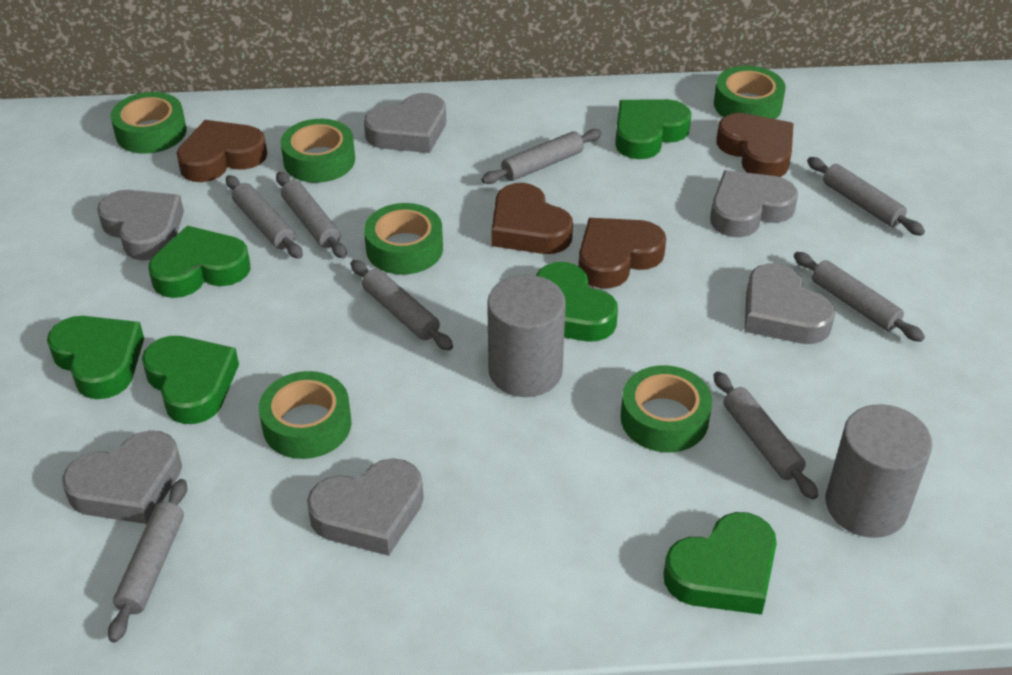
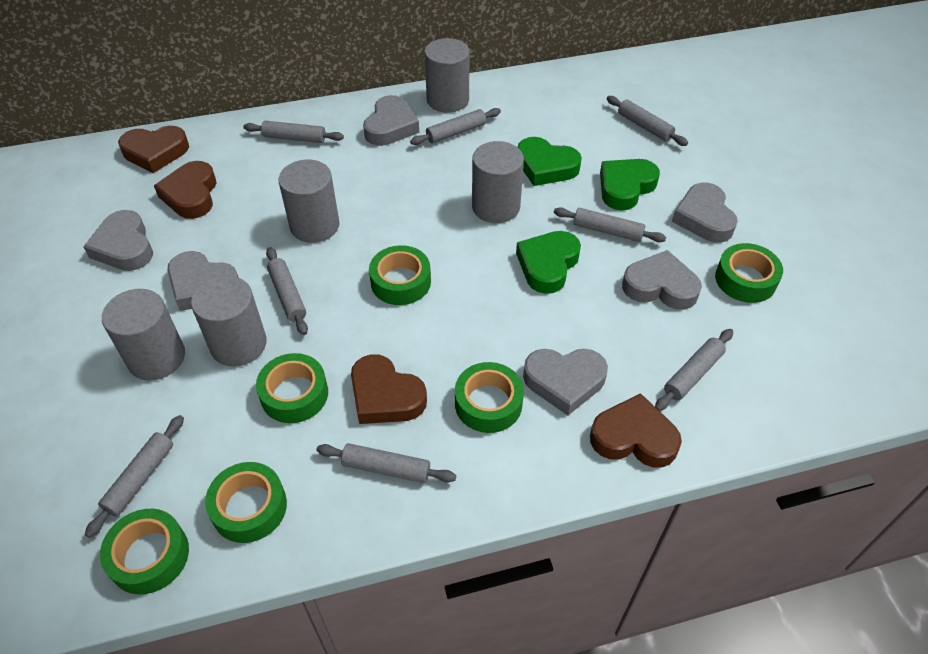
green heart: [47,316,144,399] [142,336,239,424] [149,226,250,298] [536,262,618,341] [615,99,692,159] [664,512,777,615] = 6 -> [516,231,581,294] [518,137,582,186] [600,159,660,211] = 3
grey cylinder: [487,275,566,397] [825,404,932,538] = 2 -> [102,289,185,380] [191,276,267,367] [278,160,340,243] [425,38,470,113] [472,141,524,223] = 5

